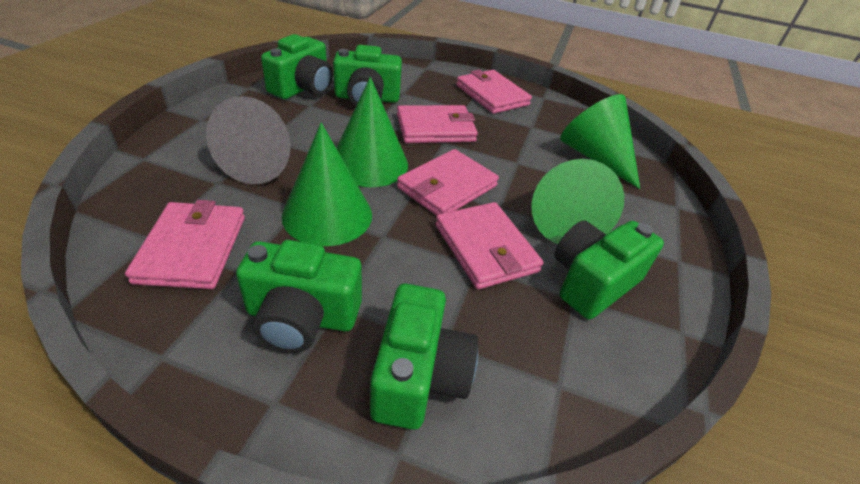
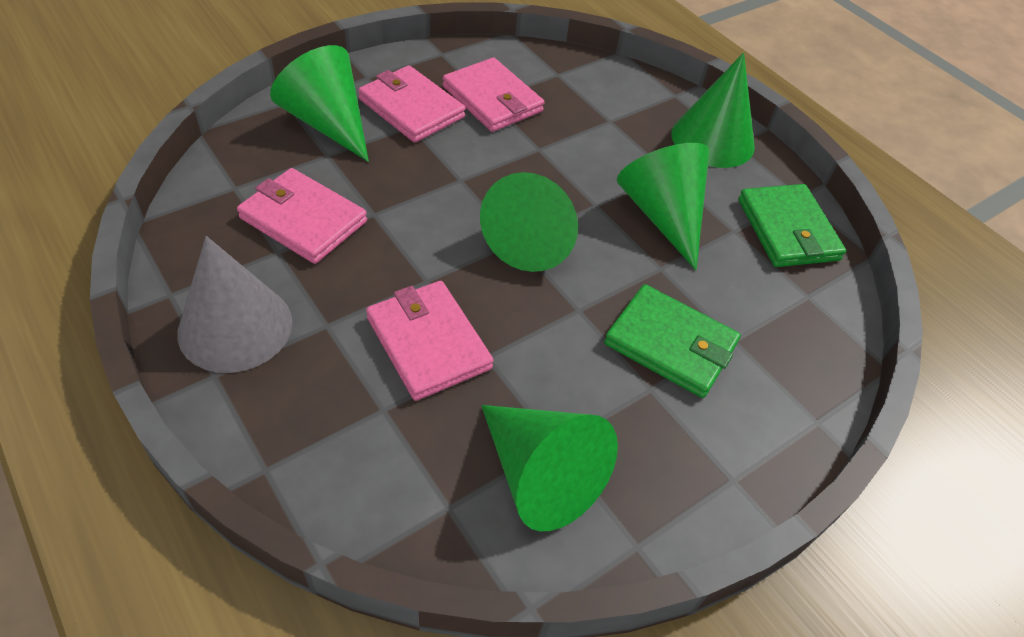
green camera: [236,240,362,353] [261,34,333,99] [333,45,402,106] [370,284,478,430] [555,221,664,319] = 5 -> none = 0
green cone: [282,123,372,246] [336,77,408,187] [531,159,624,244] [560,94,640,189] = 4 -> [270,45,369,162] [480,172,578,272] [481,405,618,531] [617,143,709,270] [671,53,755,168] = 5
green wallet: none = 0 -> [604,284,741,398] [738,184,846,267] = 2
pink wallet: [125,200,245,289] [397,105,478,143] [397,149,499,216] [435,202,544,289] [456,70,532,114] = 5 -> [237,168,367,264] [358,65,465,143] [366,281,494,401] [442,58,544,132] = 4

